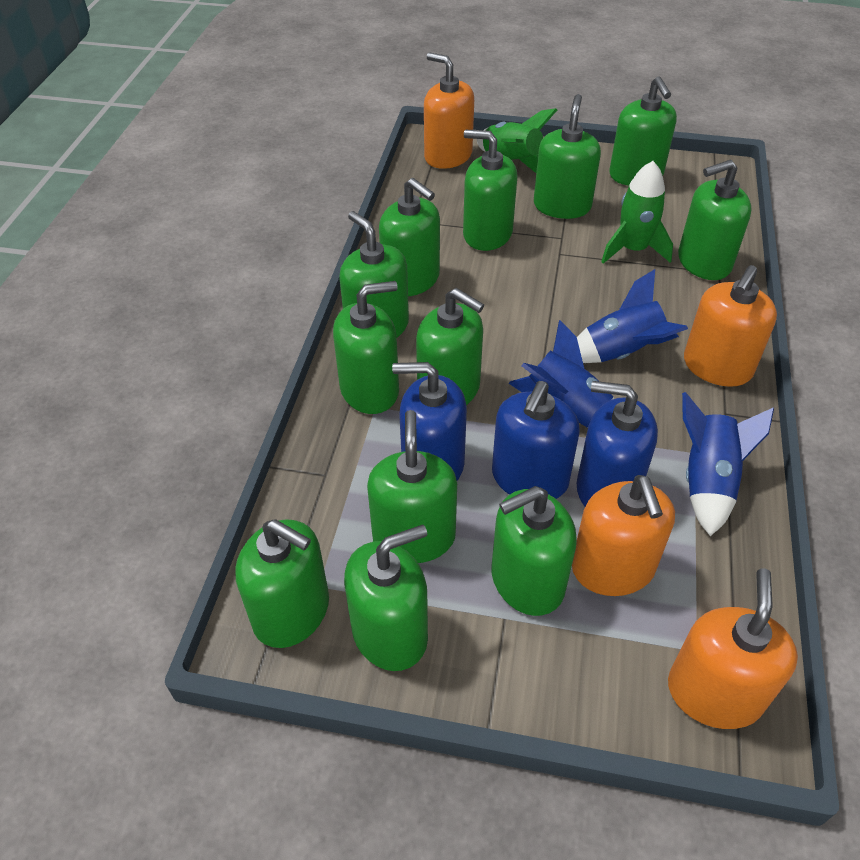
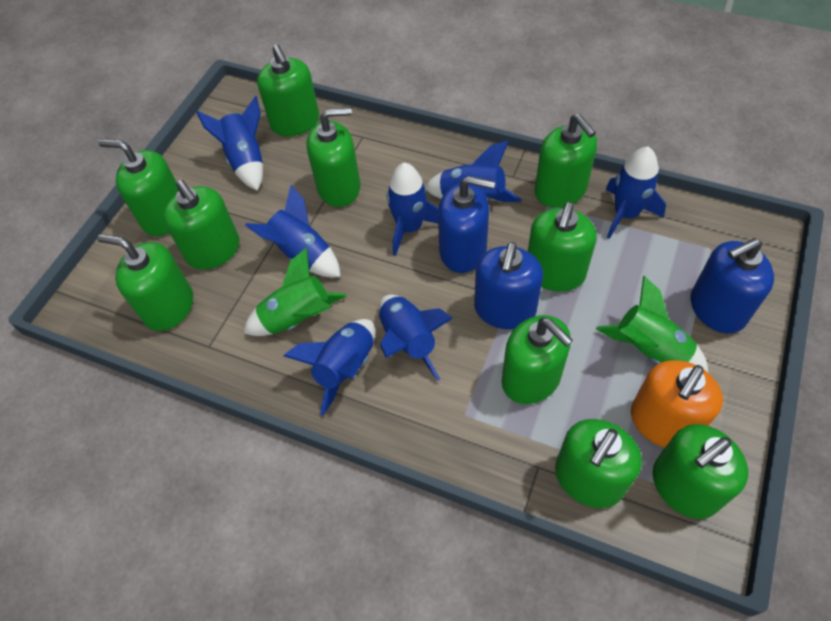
blue rocket: [508,320,615,428] [577,269,688,363] [682,392,774,536] = 3 -> [196,96,263,191] [245,185,341,277] [284,319,375,415] [379,295,453,381] [387,163,438,256] [425,141,522,202] [606,147,666,239] = 7
green soap dispenser: [235,519,329,648] [333,281,399,414] [339,211,409,337] [344,525,428,671] [367,410,457,563] [379,178,440,296] [416,288,484,405] [463,130,517,251] [491,486,577,616] [534,94,601,219] [610,76,677,186] [678,160,752,280] = 12 -> [97,234,193,331] [98,139,179,236] [163,180,240,270] [257,45,319,137] [306,107,361,207] [502,315,573,404] [528,202,597,292] [535,114,597,208] [555,419,642,508] [653,424,749,519] = 10
orange soap dispenser: [424,52,474,169] [572,475,675,596] [668,568,798,729] [684,265,777,387] = 4 -> [631,360,723,447] = 1

